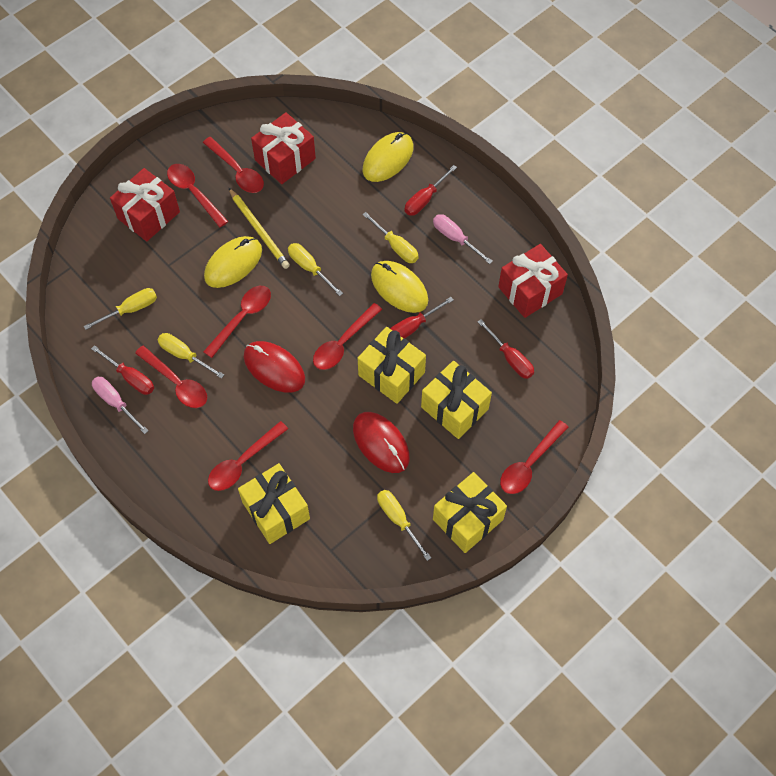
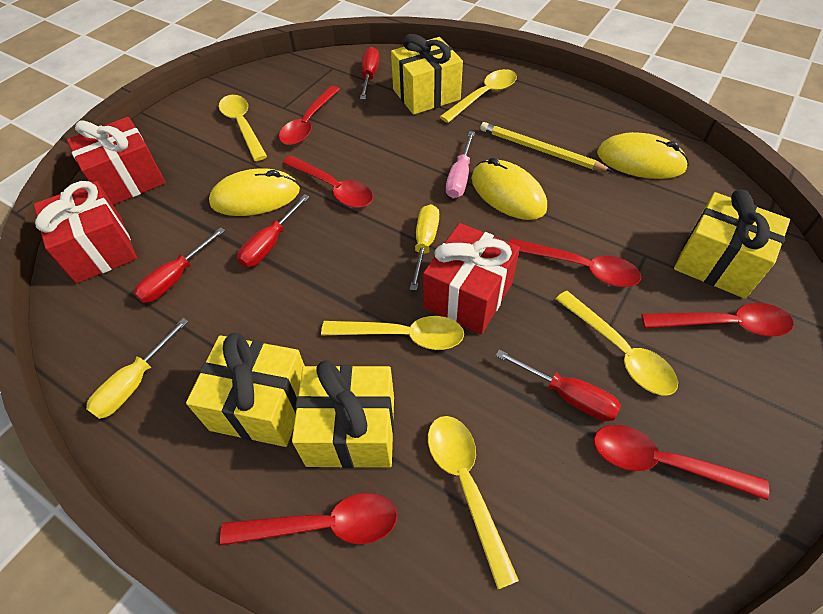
pink screwdriver: [92,377,148,434] [433,214,493,264] = 2 -> [446,131,475,198] = 1
red mouse: [243,341,305,393] [353,412,410,473] = 2 -> none = 0
red spoon: [135,346,207,408] [167,164,228,227] [203,137,264,193] [203,286,271,358] [208,421,288,491] [313,303,382,370] [500,420,569,494] = 7 -> [220,493,397,546] [279,86,340,145] [282,156,373,208] [509,238,641,287] [594,425,769,500] [641,303,794,337] = 6
yellow screwdriver: [84,288,157,330] [157,333,224,379] [288,243,343,296] [362,212,419,263] [377,490,431,561] = 5 -> [86,318,189,419] [410,204,439,291] = 2
yellow spoon: none = 0 -> [219,95,267,161] [321,316,464,350] [428,416,519,589] [440,69,517,123] [556,291,678,395] = 5

